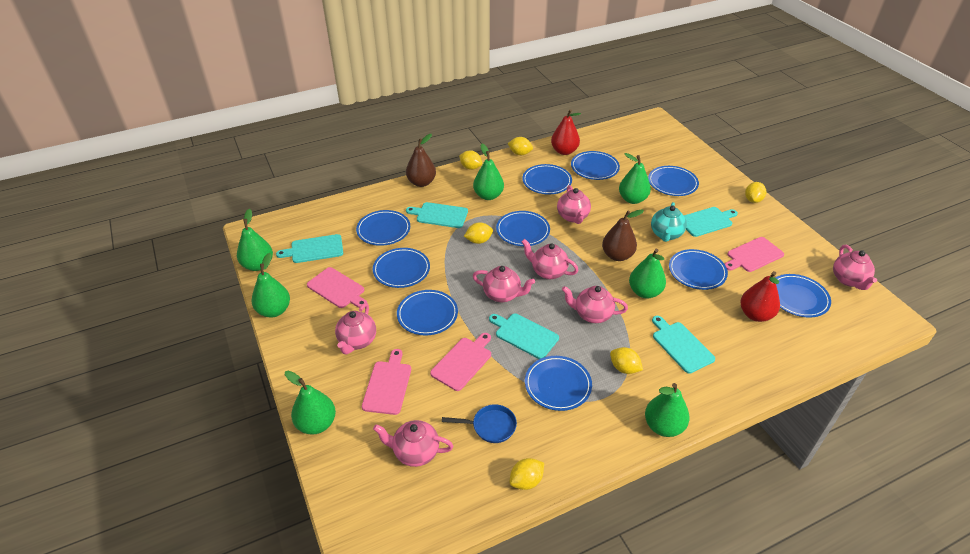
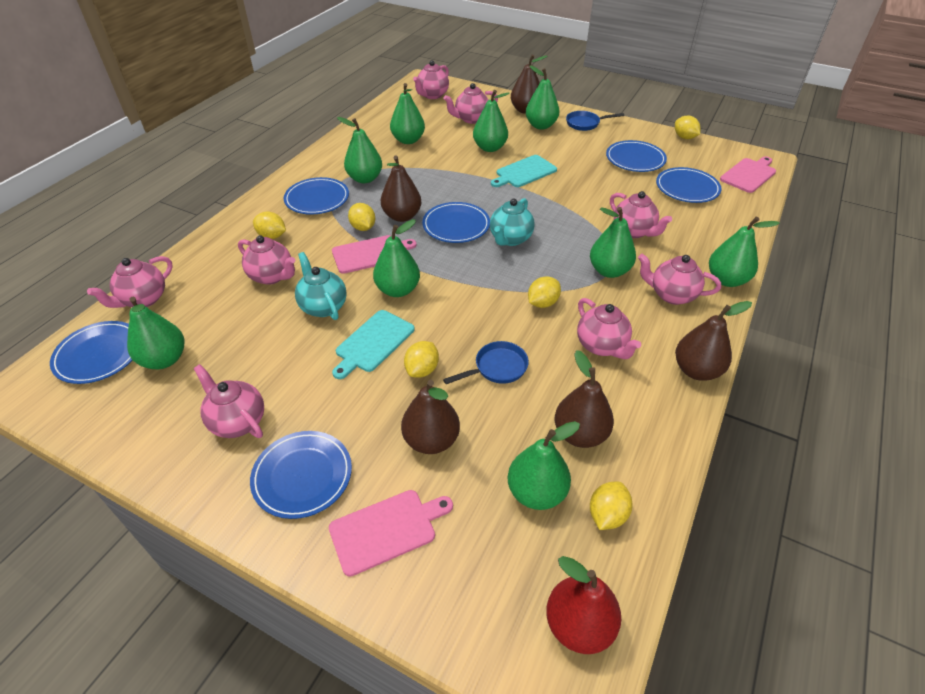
blue pan: [442,404,517,443] = 1 -> [443,341,529,384] [566,111,624,131] = 2
blue plate: [356,210,410,246] [373,248,430,288] [397,290,458,336] [496,211,550,246] [522,164,572,194] [525,356,592,411] [571,151,620,180] [648,166,699,196] [669,249,728,290] [775,274,831,318] = 10 -> [50,321,133,384] [250,431,352,519] [284,177,349,215] [422,202,490,243] [606,140,667,172] [656,167,722,203] = 6
brown pear: [406,134,436,187] [602,210,644,261] = 2 -> [381,156,422,222] [401,380,460,454] [511,54,547,114] [555,350,614,448] [675,301,752,381] = 5
green pear: [237,209,273,271] [251,253,290,318] [285,371,336,434] [473,144,504,200] [619,153,651,204] [629,249,666,298] [645,383,689,437] = 7 -> [127,297,184,369] [337,117,382,183] [373,219,420,297] [390,83,425,144] [473,90,510,152] [508,421,580,510] [526,65,559,130] [590,207,636,278] [709,217,780,287] = 9
pink cutting board: [307,267,368,308] [362,349,411,415] [430,333,491,391] [725,237,784,272] = 4 -> [329,490,453,577] [332,235,417,274] [720,156,776,193] = 3
pink teapot: [335,303,376,354] [373,420,453,467] [473,266,535,302] [521,239,578,279] [557,185,591,224] [562,286,628,323] [833,245,877,290] = 7 -> [87,256,173,308] [193,364,264,438] [238,235,295,285] [413,60,449,99] [444,83,498,124] [577,298,641,359] [610,191,672,238] [638,254,721,305] = 8
red pear: [551,109,581,155] [740,271,780,322] = 2 -> [546,556,621,654] = 1
turquoise cutting board: [276,234,343,263] [406,202,468,228] [489,313,559,359] [652,316,715,374] [684,207,738,237] = 5 -> [332,310,415,379] [491,155,557,187] = 2
turquoise teapot: [651,202,687,242] = 1 -> [295,252,347,320] [490,198,535,246] = 2

